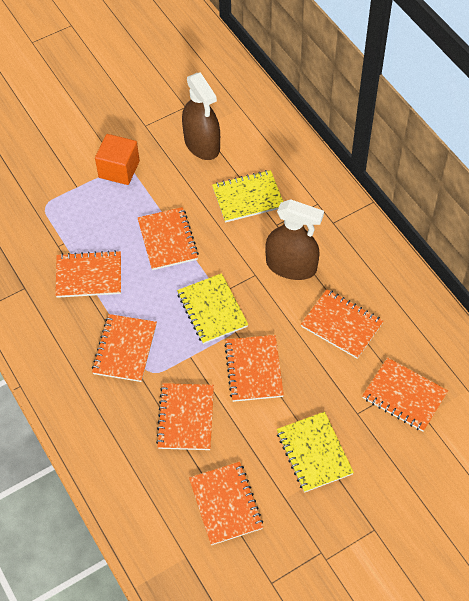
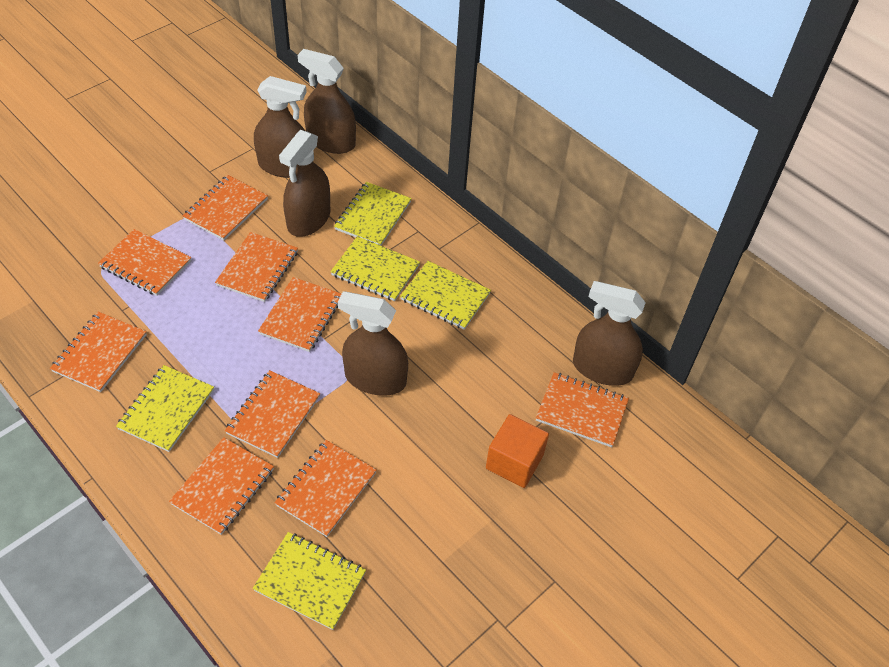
brown spray bottle: [182,72,220,160] [265,199,324,280] = 2 -> [254,76,307,178] [279,130,330,237] [298,49,356,154] [338,291,408,396] [573,281,646,386] = 5
orange notebook: [55,250,121,298] [92,314,157,382] [138,207,199,270] [156,383,214,450] [189,462,263,545] [224,335,284,402] [301,289,383,359] [362,357,448,432] = 8 -> [50,312,147,392] [98,229,191,296] [169,437,274,535] [183,175,268,240] [215,232,298,302] [225,370,320,458] [258,277,341,352] [274,440,377,537] [536,372,629,447] = 9
yellow notebook: [177,273,248,344] [212,170,283,223] [277,412,354,493] = 3 -> [116,365,214,452] [253,532,366,630] [331,236,420,301] [334,182,412,246] [400,261,491,330] = 5

